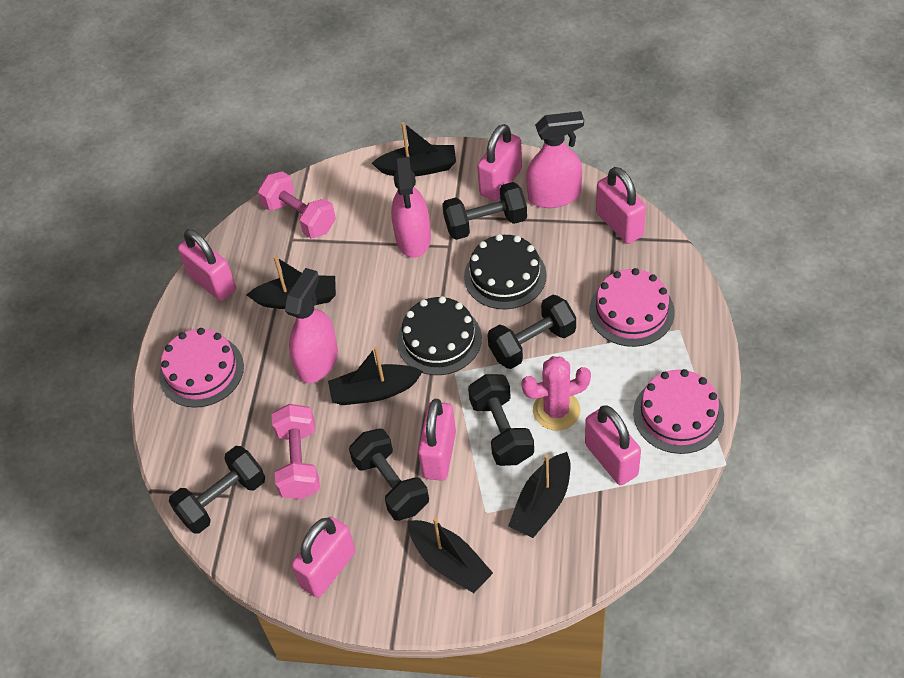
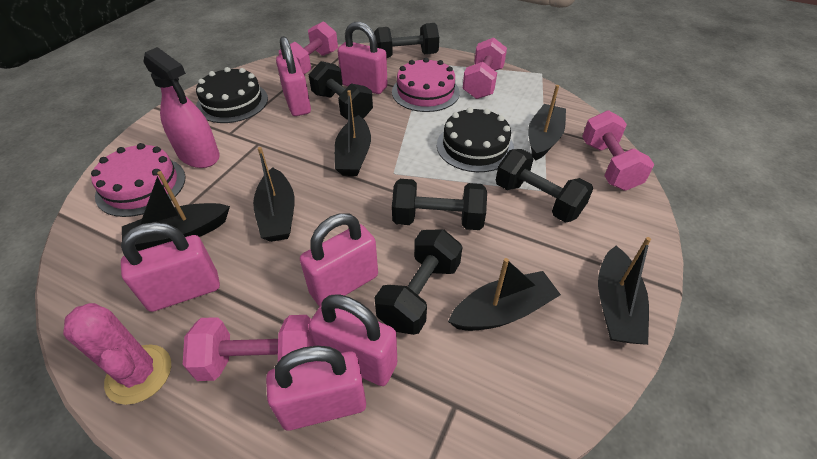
black boat: [247,256,336,309] [328,347,423,405] [372,122,456,177] [408,517,493,593] [508,452,571,538] = 5 -> [122,171,230,251] [253,147,295,242] [334,90,371,176] [448,258,561,331] [528,85,566,161] [598,237,651,345] = 6
pink cake: [159,328,244,408] [589,268,675,347] [633,369,724,454] = 3 -> [91,143,185,217] [392,58,460,112] = 2
pink dumbbell: [258,171,336,239] [272,404,320,499] = 2 -> [183,315,314,381] [279,21,338,74] [463,38,507,99] [582,110,654,191] = 4
pink spray bottle: [285,268,338,383] [391,157,431,258] [526,111,584,208] = 3 -> [143,47,220,168] = 1

